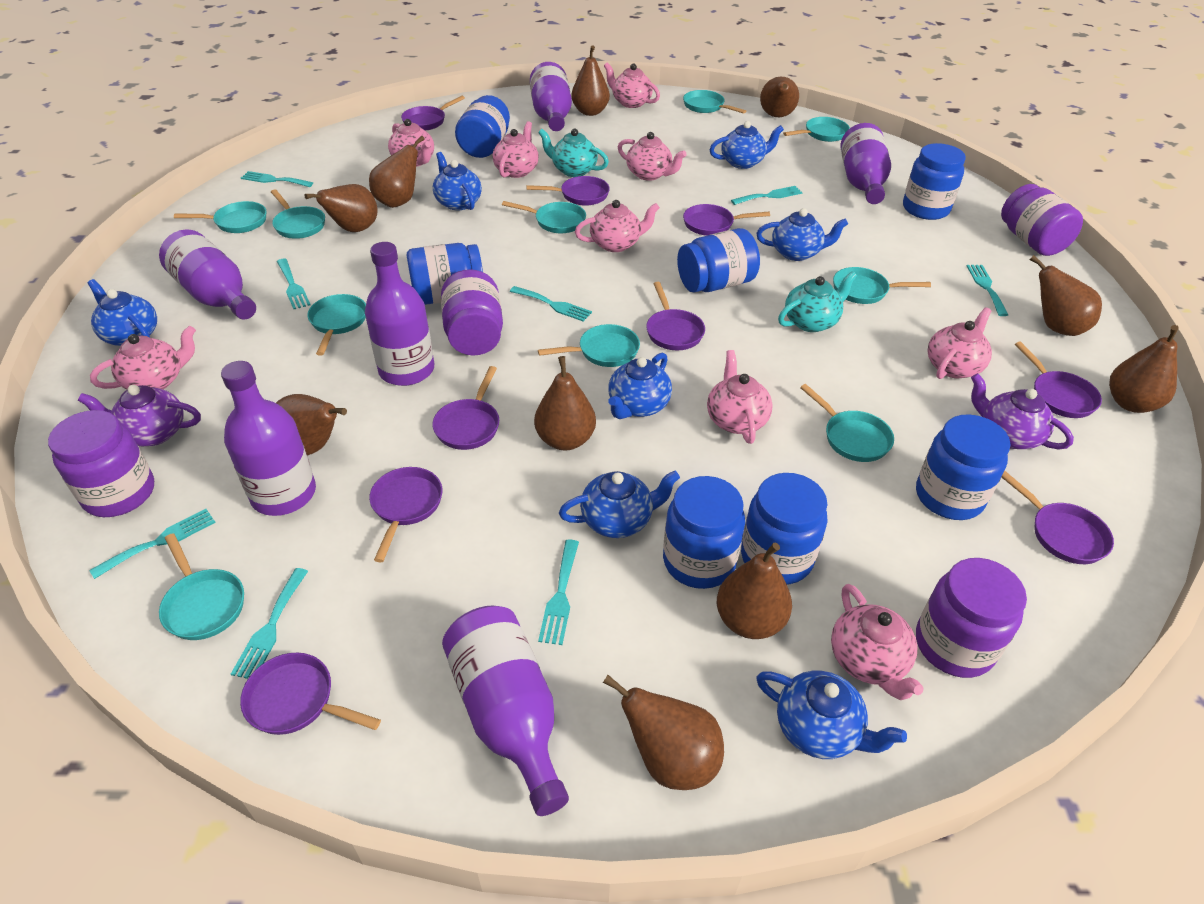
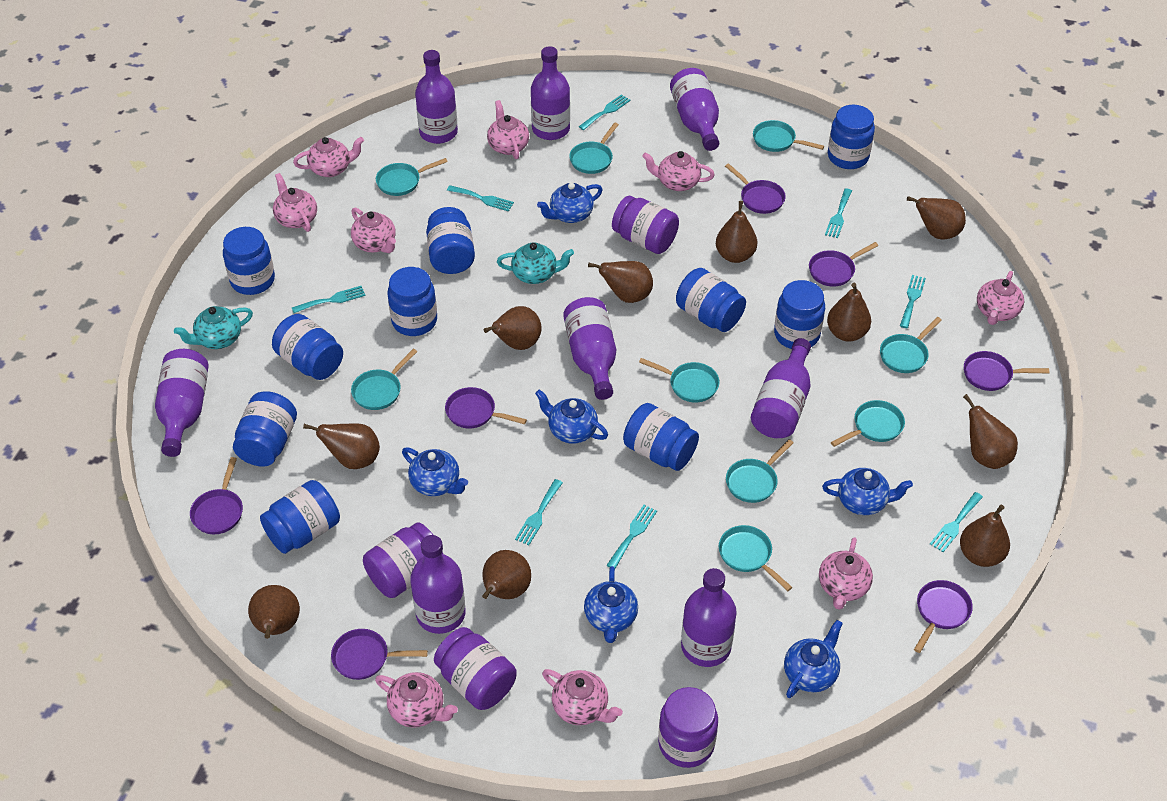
blue jar: [407,243,483,305] [455,95,510,158] [663,476,745,589] [677,228,760,293] [741,473,828,584] [903,143,966,220] [916,414,1011,520] = 7 -> [223,227,275,295] [233,391,297,466] [260,480,340,554] [272,314,343,380] [387,267,437,336] [426,207,475,274] [623,403,699,471] [676,268,746,332] [774,280,825,349] [828,105,875,169] = 10
blue teapot: [88,279,157,346] [433,152,482,211] [559,471,680,538] [608,353,672,419] [709,121,784,169] [756,208,848,261] [756,671,907,759] = 7 -> [402,447,468,496] [535,389,608,444] [537,183,603,223] [584,566,638,643] [784,620,843,698] [822,468,913,515] = 6
purple bottle: [159,229,256,319] [221,361,316,516] [365,242,434,386] [442,606,569,816] [530,62,572,131] [841,123,891,204] = 6 -> [155,349,209,457] [410,535,466,634] [415,50,458,144] [531,46,570,140] [563,297,616,400] [670,68,719,151] [681,568,737,667] [751,338,811,438] = 8
purple pan: [240,653,381,735] [369,467,442,563] [401,96,465,131] [432,366,499,450] [526,176,610,206] [646,282,705,350] [683,204,770,236] [1002,471,1114,564] [1015,341,1102,418] = 9 -> [190,457,243,534] [331,629,428,680] [445,387,527,429] [725,164,786,214] [809,242,878,287] [914,580,973,653] [964,351,1049,391] = 7
purple teapot: [78,385,201,446] [971,373,1074,450] = 2 -> none = 0
turquoise pan: [159,533,244,640] [174,201,266,233] [271,189,325,239] [307,294,366,356] [502,201,586,233] [538,324,640,367] [683,90,746,114] [783,117,850,142] [800,384,894,462] [833,267,931,304] = 10 -> [351,349,417,410] [376,158,448,196] [569,122,619,174] [639,358,720,403] [719,525,793,591] [726,439,794,503] [753,120,824,152] [831,400,905,447] [880,317,942,373] = 9

